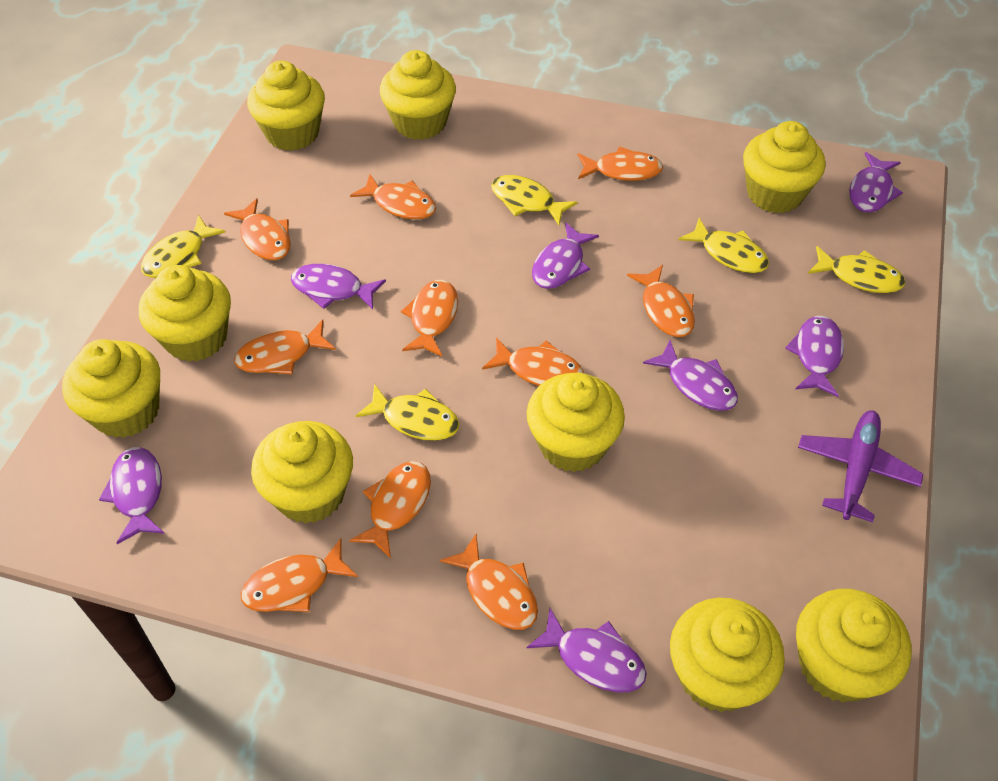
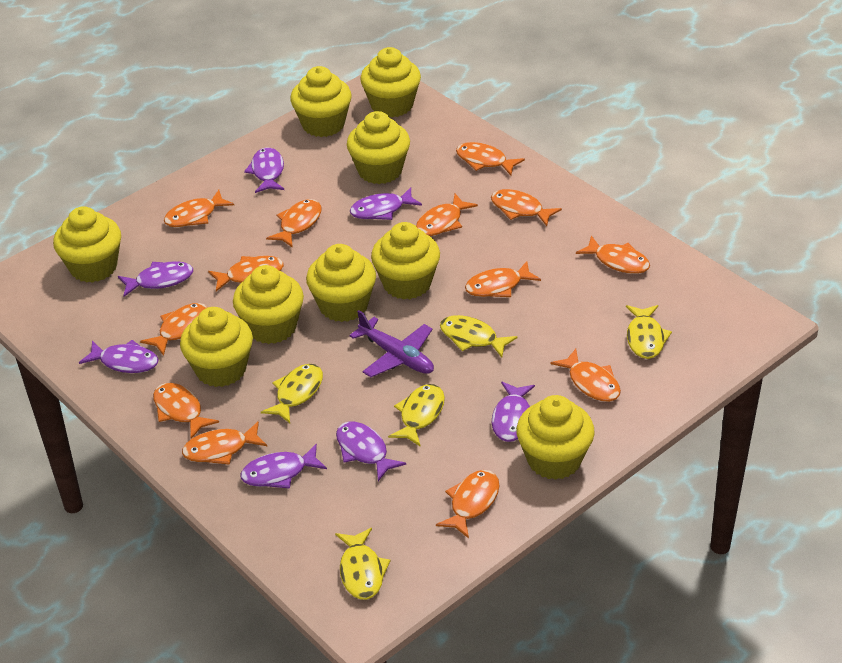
orange fish: [224,198,291,261] [235,320,336,375] [241,538,358,612] [349,461,431,559] [350,174,436,220] [401,280,458,357] [440,534,538,630] [482,338,584,386] [578,146,663,181] [627,265,695,337] = 10 -> [140,303,208,356] [153,383,219,439] [164,190,234,227] [182,421,267,465] [208,256,284,291] [266,199,322,248] [416,194,478,236] [436,470,499,539] [456,142,525,175] [465,261,541,297] [491,189,562,226] [550,349,621,402] [576,235,650,274] = 13

